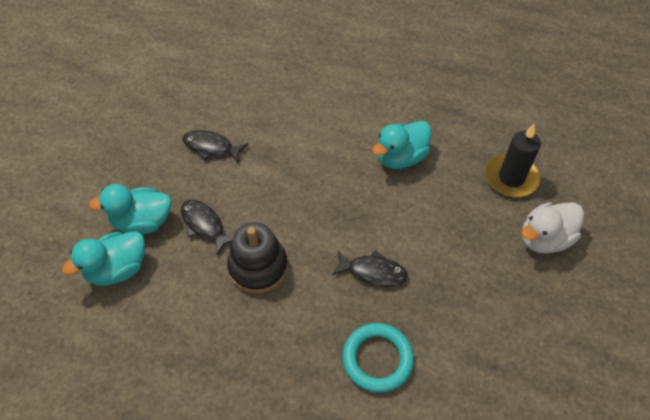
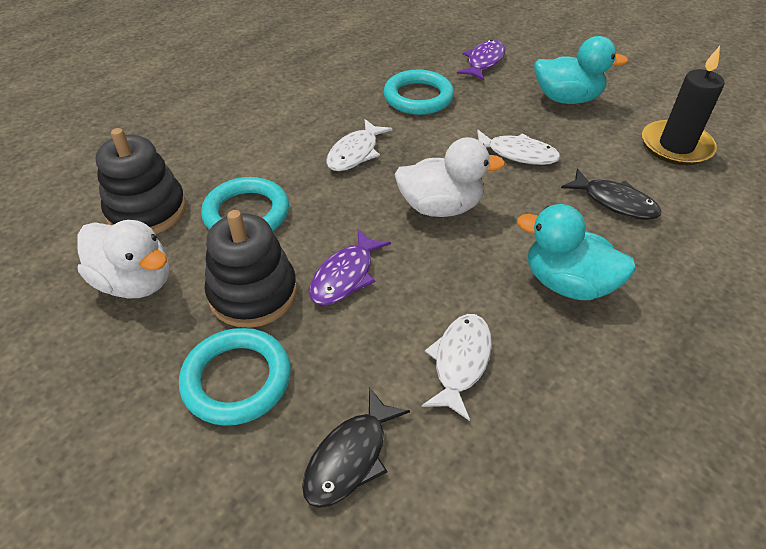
black fish: [181,200,233,255] [182,130,248,163] [332,250,408,287] = 3 -> [302,387,410,508] [561,168,661,220] = 2
black stacking toy: [227,222,288,294] = 1 -> [95,128,186,234] [205,210,297,328] = 2
purple fish: none = 0 -> [309,229,391,305] [457,40,505,81] = 2
turquoise duck: [62,231,145,286] [89,184,171,234] [372,121,431,169] = 3 -> [517,204,636,300] [534,36,628,104] = 2
turquoise ring: [342,323,414,393] = 1 -> [179,328,291,426] [201,177,289,231] [384,70,454,115] = 3
white duck: [521,202,584,254] = 1 -> [77,220,169,299] [394,137,505,217] = 2
white fish: none = 0 -> [326,119,392,171] [422,314,492,421] [477,130,560,165] = 3

